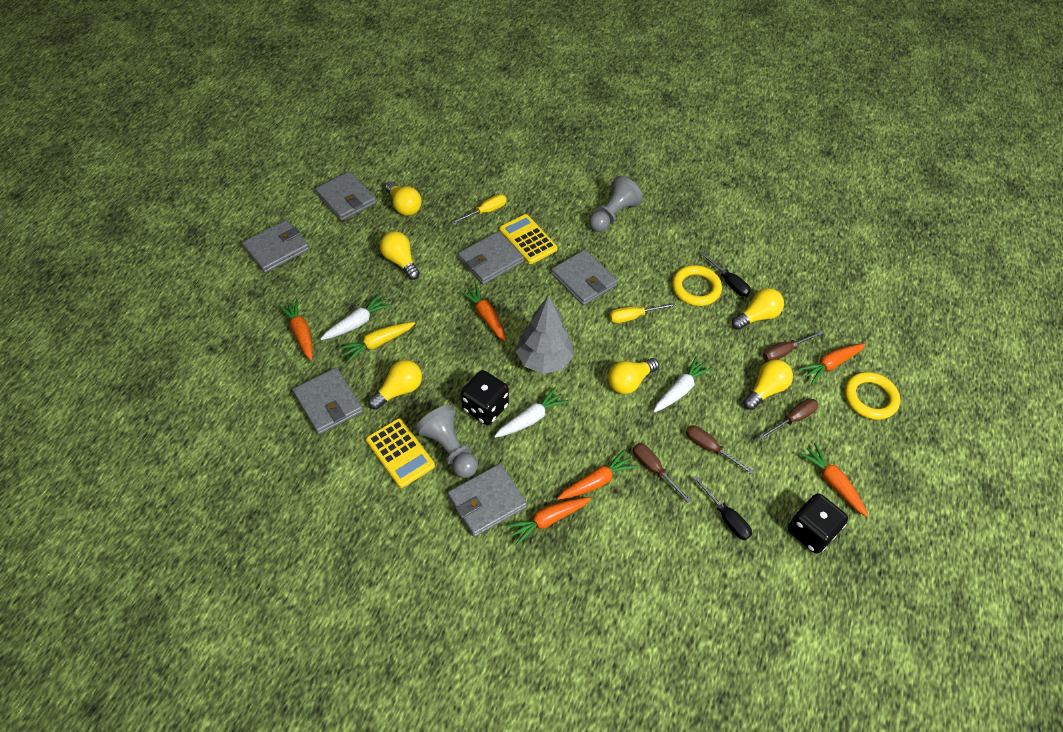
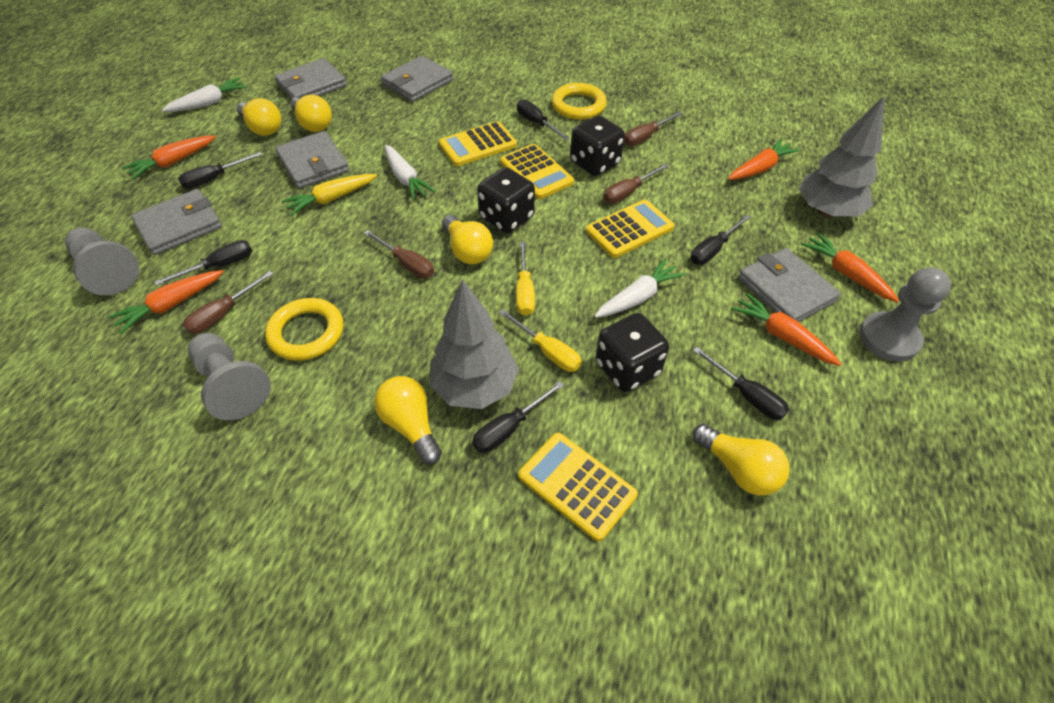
black dice: [461,370,509,425] [788,493,848,554] = 2 -> [477,167,535,233] [570,115,625,176] [596,313,669,392] = 3
black screwdriver: [693,475,752,540] [700,252,751,297] = 2 -> [154,240,252,286] [178,152,262,189] [472,381,564,453] [517,99,570,140] [691,214,751,265] [693,347,789,420] = 6
grey pawn: [416,405,478,478] [589,176,643,232] = 2 -> [65,227,139,295] [188,333,271,420] [859,267,951,362] = 3
grey tree: [516,295,574,374] = 1 -> [430,279,519,409] [799,96,884,217] = 2
grey wallet: [242,220,309,273] [293,368,363,435] [315,171,376,221] [448,464,527,537] [458,231,524,285] [551,249,618,305] = 6 -> [131,189,222,255] [274,58,347,99] [275,131,350,188] [381,56,453,102] [738,248,841,322] = 5
orange carrot: [278,299,313,361] [459,284,506,342] [506,497,591,546] [557,450,637,500] [798,344,866,384] [799,443,868,517] = 6 -> [109,270,223,334] [122,135,216,180] [728,139,800,180] [731,293,841,366] [801,232,899,302] = 5
yellow calculator: [366,418,435,488] [499,214,558,264] = 2 -> [439,121,517,166] [500,144,574,199] [518,433,638,541] [586,200,674,258] = 4
yellow light bulb: [368,360,422,410] [380,231,420,280] [385,182,422,216] [608,358,659,394] [732,288,784,330] [743,360,793,410] = 6 -> [237,98,282,136] [290,95,332,132] [374,376,442,465] [442,215,493,264] [692,424,790,495] = 5

